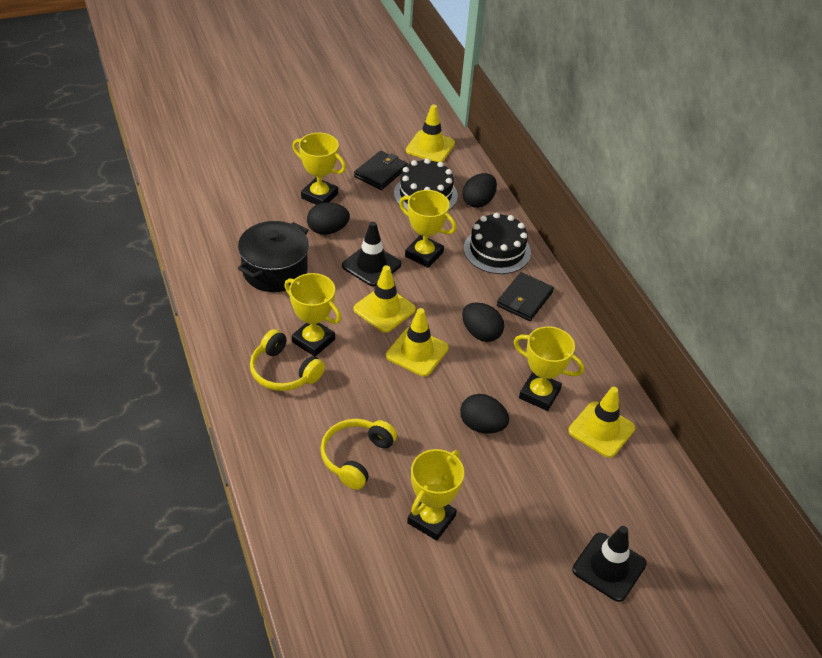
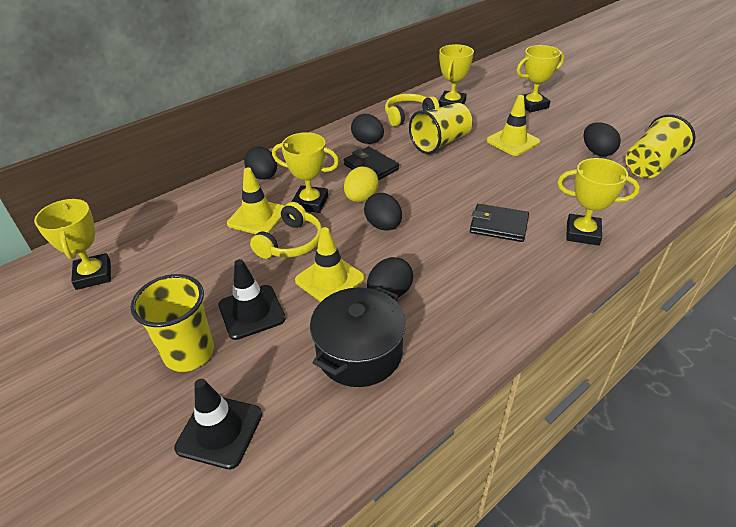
black cake: [394,158,458,211] [464,212,531,274] = 2 -> none = 0
black egg: [307,202,350,235] [460,394,509,433] [462,173,497,208] [462,302,504,342] = 4 -> [244,146,277,180] [351,114,384,144] [364,193,402,231] [367,257,413,297] [583,122,621,157] = 5
yellow cup: none = 0 -> [130,274,214,372] [409,103,472,154] [626,114,696,178] = 3
yellow egg: none = 0 -> [344,166,379,202] = 1
yellow traffic cone: [354,265,416,332] [386,308,449,376] [406,105,455,162] [568,387,635,458] = 4 -> [227,167,285,234] [295,227,365,302] [487,95,540,156] = 3

